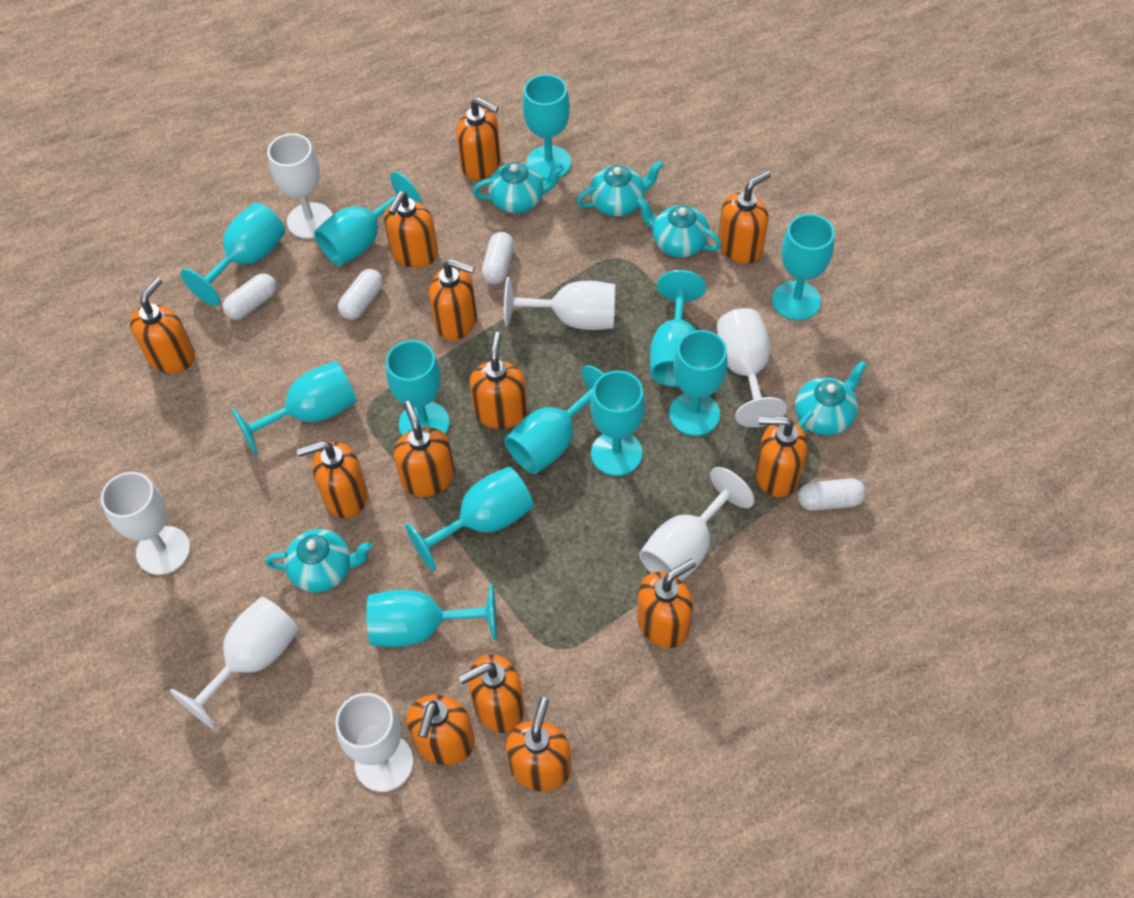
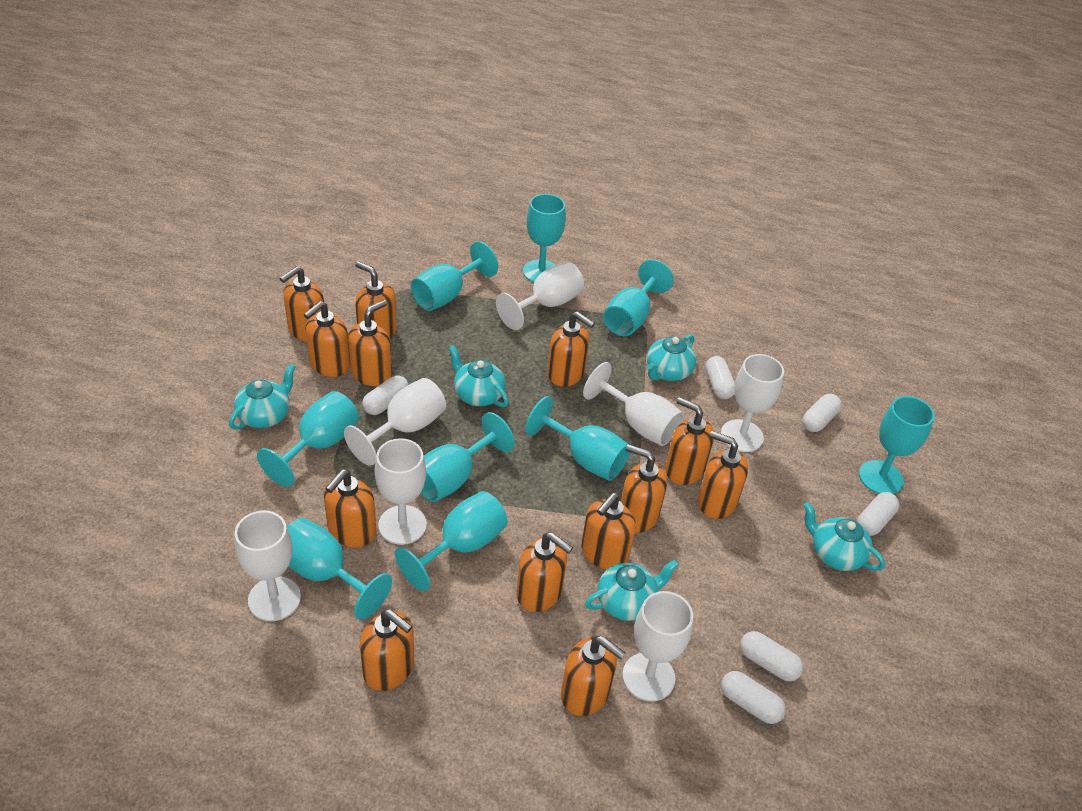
turquoise goblet: [181,203,285,306] [231,361,356,455] [314,172,422,266] [366,584,497,647] [386,340,450,436] [405,467,534,571] [505,365,604,474] [523,74,571,180] [590,371,645,476] [650,270,706,387] [669,330,728,436] [772,214,835,320] = 12 -> [257,391,359,487] [287,518,392,620] [395,491,508,591] [411,241,498,311] [421,412,515,502] [523,194,566,282] [525,396,630,481] [603,259,674,336] [859,396,935,494] = 9
white capsule: [222,273,277,320] [338,269,383,320] [482,232,514,284] [798,478,866,511] = 4 -> [362,375,409,415] [705,356,735,399] [721,671,786,724] [740,631,803,681] [802,394,842,432] [857,492,899,536] = 6

